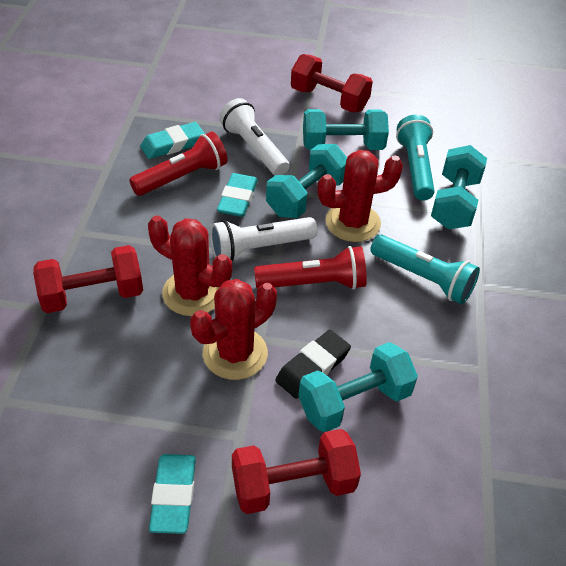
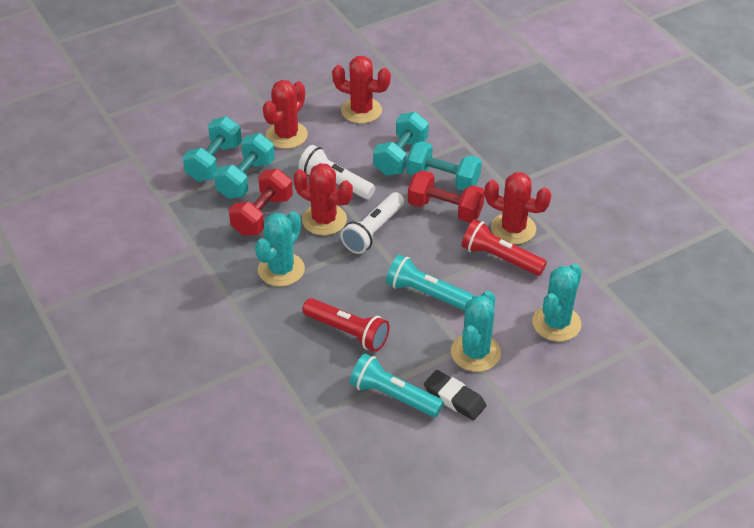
red cactus: [148,215,232,316] [190,279,277,380] [318,150,403,242] = 3 -> [263,80,308,149] [294,163,353,235] [332,56,391,124] [485,172,551,244] = 4
red dumbbell: [33,245,143,313] [232,429,361,514] [291,54,373,112] = 3 -> [229,169,293,236] [408,170,485,223] = 2
turquoise cactus: none = 0 -> [255,211,305,287] [451,291,501,372] [532,264,582,342] = 3
turquoise eraser: [140,122,205,159] [149,454,196,534] [217,173,258,217] = 3 -> none = 0

